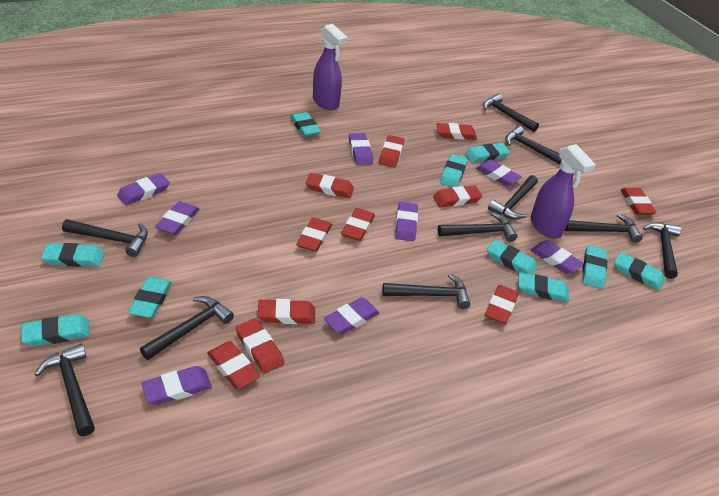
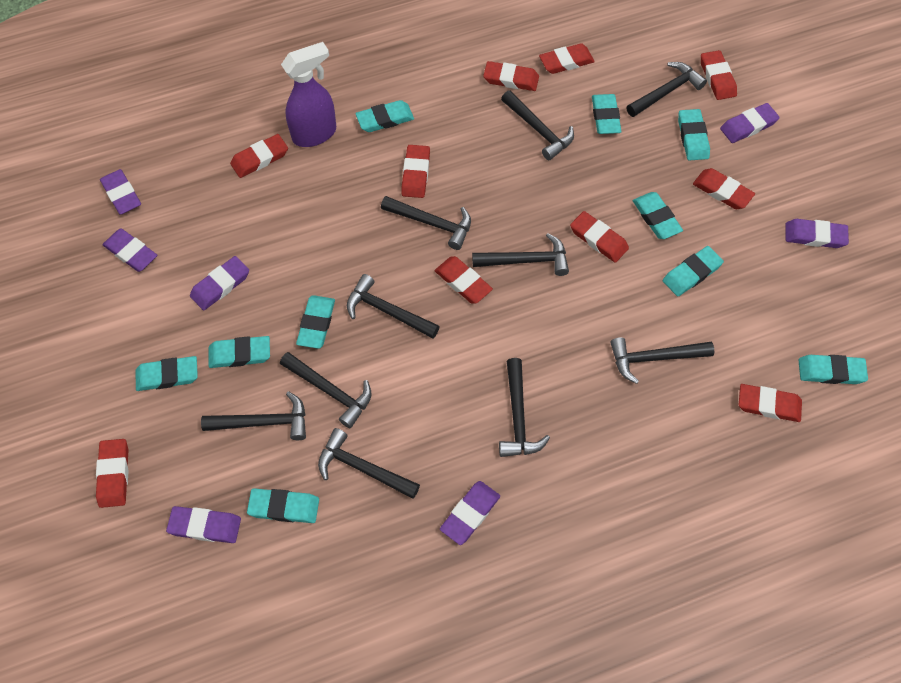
purple eraser: [117,173,170,205] [141,366,212,405] [155,201,199,235] [324,297,379,335] [349,133,373,165] [395,202,418,241] [476,159,522,186] [531,240,584,274] = 8 -> [100,169,141,215] [102,228,157,272] [166,506,241,543] [190,256,249,311] [440,481,500,545] [720,103,780,143] [785,219,849,248] = 7
purple spray bottle: [313,24,348,110] [530,144,596,239] = 2 -> [281,42,336,147] = 1
red eraser: [207,341,260,389] [235,318,285,374] [258,299,315,324] [296,218,332,252] [306,173,354,198] [341,208,375,241] [379,135,404,168] [433,185,482,208] [436,123,477,140] [485,285,519,324] [621,188,657,215] = 11 -> [96,439,129,508] [230,134,288,178] [401,145,430,198] [435,256,493,304] [483,61,539,91] [539,43,595,74] [570,211,629,263] [693,168,755,209] [701,50,737,100] [739,384,802,422] = 10

